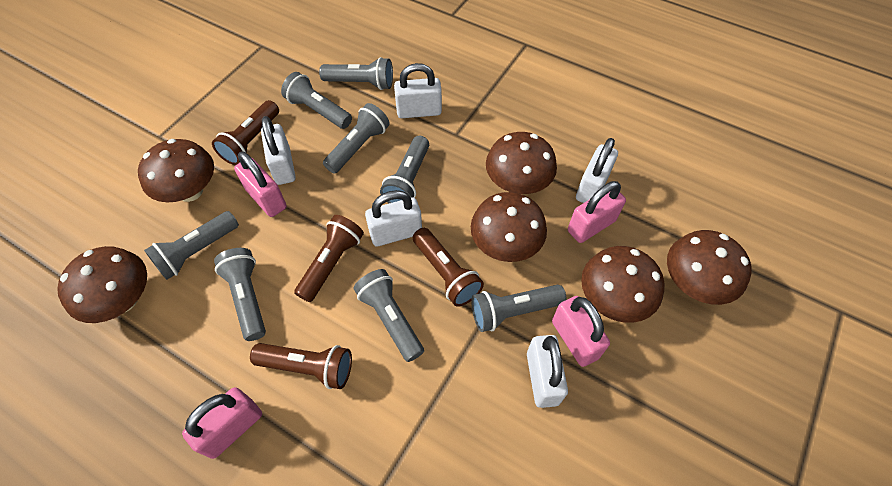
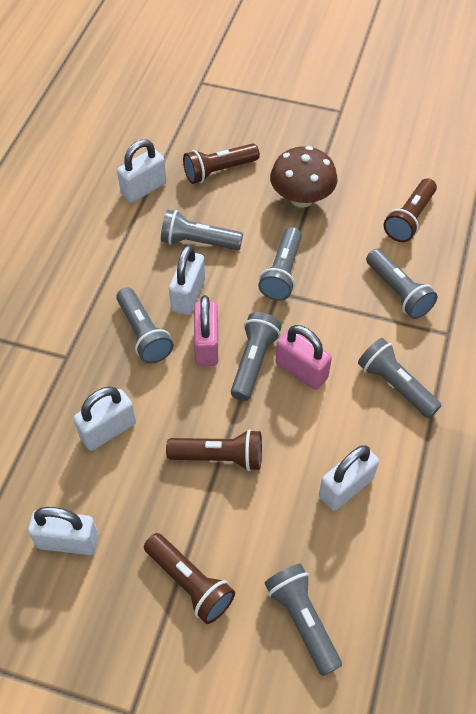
brown mushroom: [57,246,147,323] [138,139,214,202] [471,192,547,262] [486,132,557,194] [581,246,664,323] [667,230,752,305] = 6 -> [270,146,337,208] = 1
grey flashlight: [144,211,239,280] [214,248,266,341] [281,72,352,129] [319,57,393,90] [323,103,390,174] [354,269,424,362] [380,136,429,203] [471,285,566,332] = 8 -> [116,287,173,363] [161,210,243,250] [231,312,282,401] [258,227,302,300] [265,563,342,676] [358,338,442,418] [366,249,437,319] = 7
pink padlock: [182,387,262,459] [234,151,287,217] [552,296,610,367] [568,181,626,243] = 4 -> [194,295,218,366] [276,325,332,390] = 2

